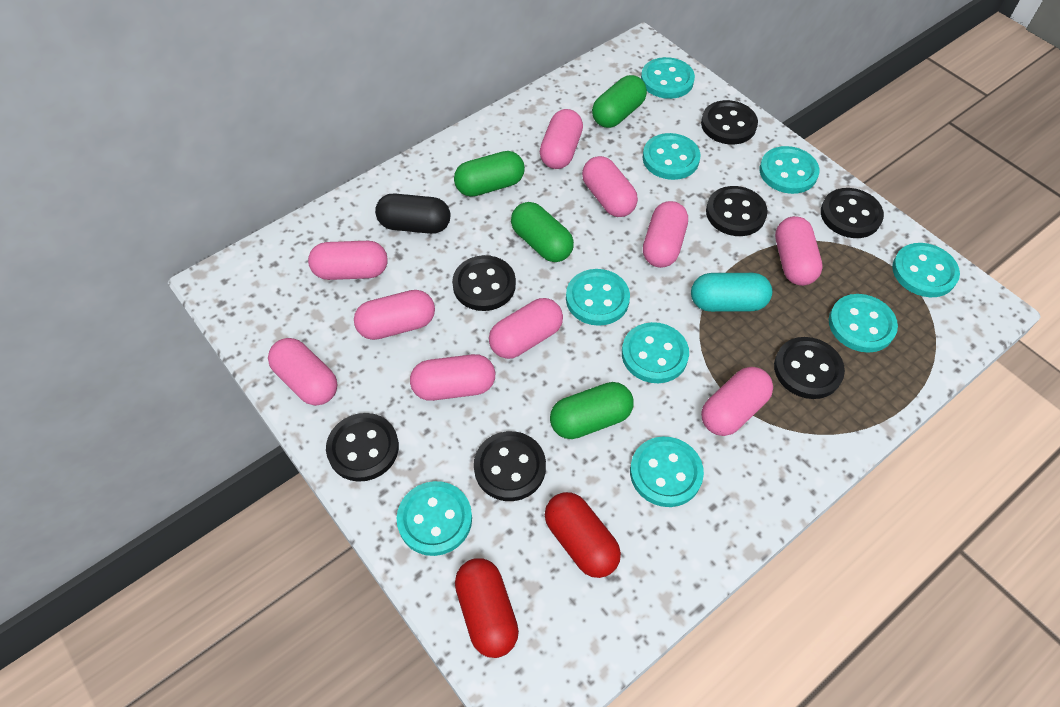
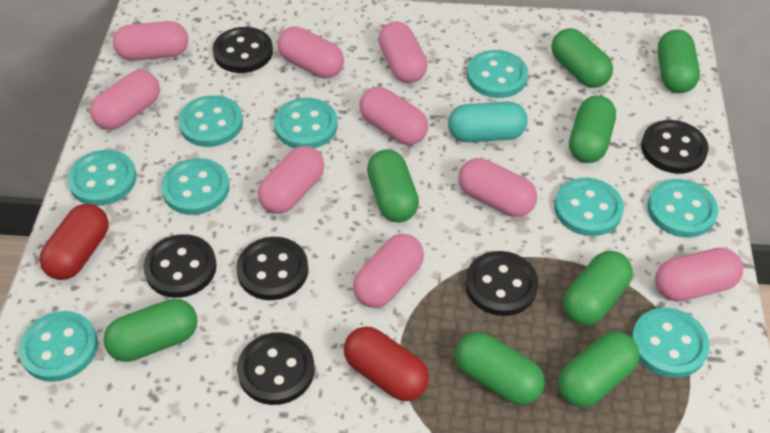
black button: [326,413,399,482] [452,255,516,311] [474,431,546,501] [701,100,758,144] [706,186,768,236] [774,337,845,399] [821,188,884,238] = 7 -> [143,234,217,298] [213,27,273,73] [236,237,308,300] [237,332,314,405] [465,251,538,316] [641,120,709,174] = 6
black capsule: [375,193,450,234] = 1 -> none = 0
green capsule: [454,151,525,197] [511,202,574,262] [550,382,634,439] [592,75,647,128] = 4 -> [103,299,198,362] [367,150,419,222] [455,332,545,405] [551,28,613,88] [558,331,640,407] [563,251,633,325] [569,96,616,163] [658,30,700,93] = 8
pink capsule: [268,338,337,406] [308,241,388,280] [354,290,435,340] [410,354,495,401] [489,298,563,359] [540,109,583,169] [582,156,638,217] [643,201,688,268] [701,367,773,436] [775,216,823,286] = 10 -> [90,70,160,130] [113,21,188,61] [258,146,324,214] [277,26,344,78] [353,234,424,308] [359,87,428,145] [378,21,428,83] [458,158,537,217] [655,248,743,302] = 9

